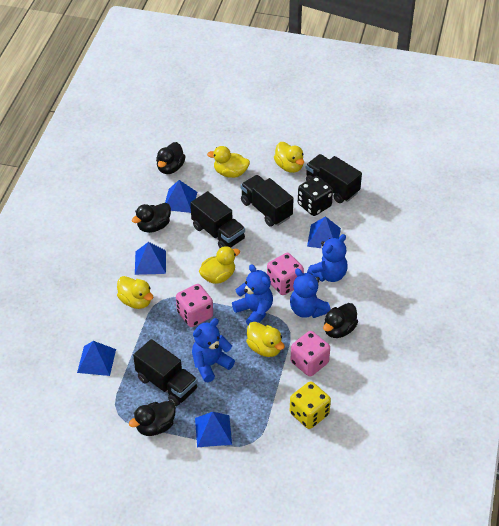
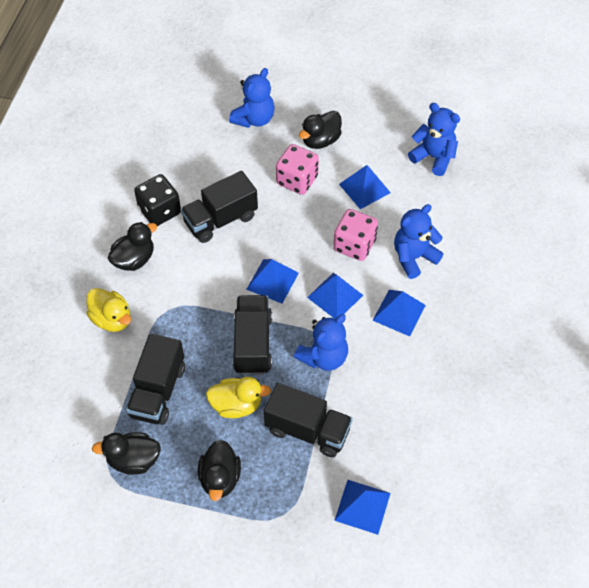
pink dice: [176,284,213,327] [267,253,304,295] [290,331,330,377] = 3 -> [276,144,319,195] [333,209,378,261] = 2
yellow dice: [290,381,331,429] = 1 -> none = 0
yellow duck: [117,276,153,309] [199,246,240,284] [207,146,250,178] [246,322,285,357] [274,142,304,173] = 5 -> [86,288,131,332] [206,377,271,418] = 2

